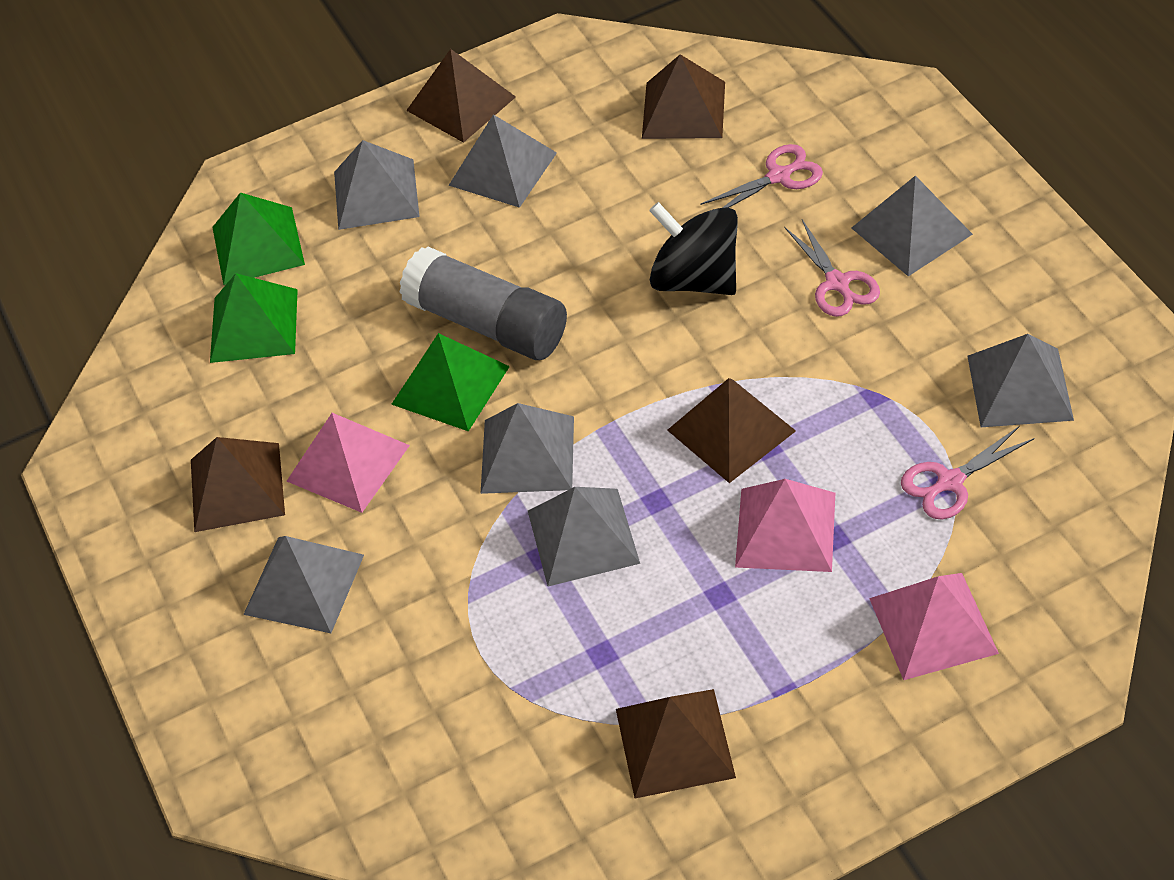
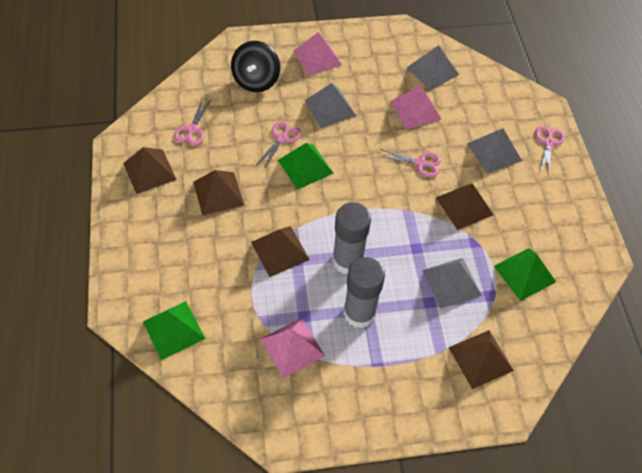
grey glue stick: [399,247,567,360] = 1 -> [332,202,371,274] [343,257,385,328] = 2
grey pyramid: [243,536,364,633] [334,140,420,230] [448,114,557,208] [480,403,574,494] [528,487,640,586] [852,176,973,276] [967,334,1074,427] = 7 -> [305,83,356,128] [406,45,459,90] [422,258,482,308] [467,128,522,173] = 4
pink scissors: [700,144,823,208] [785,220,880,317] [901,426,1034,519] = 3 -> [174,100,210,146] [256,121,301,169] [378,149,441,177] [535,126,565,174] = 4

